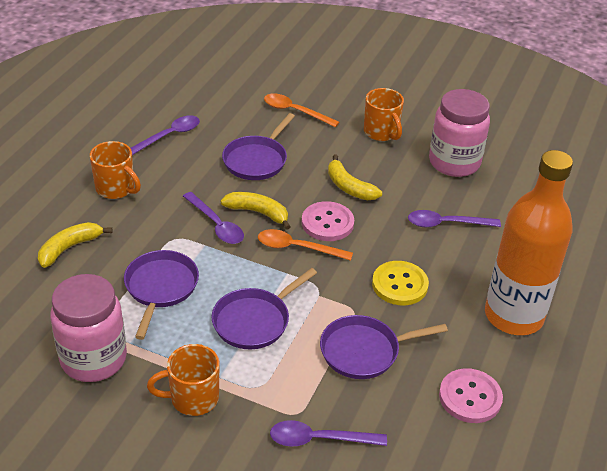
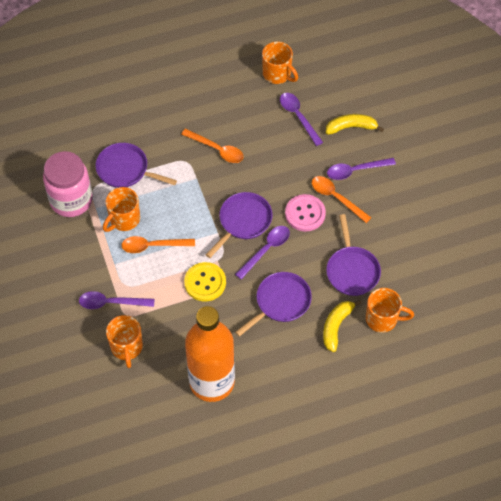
orange mug: [90,141,141,199] [147,344,219,416] [364,88,404,141] = 3 -> [103,187,140,232] [106,315,143,368] [262,41,298,84] [366,288,414,333] = 4
orange spoon: [258,229,353,261] [264,93,339,127] = 2 -> [121,236,195,253] [181,129,244,163] [312,176,372,223] = 3
pink button: [302,201,354,241] [439,368,503,423] = 2 -> [285,194,326,232] = 1
pink jar: [50,274,127,382] [429,89,490,177] = 2 -> [43,151,93,217] = 1
yellow banana: [38,222,112,268] [221,192,290,230] [328,154,382,200] = 3 -> [323,300,362,352] [326,114,384,135] = 2

